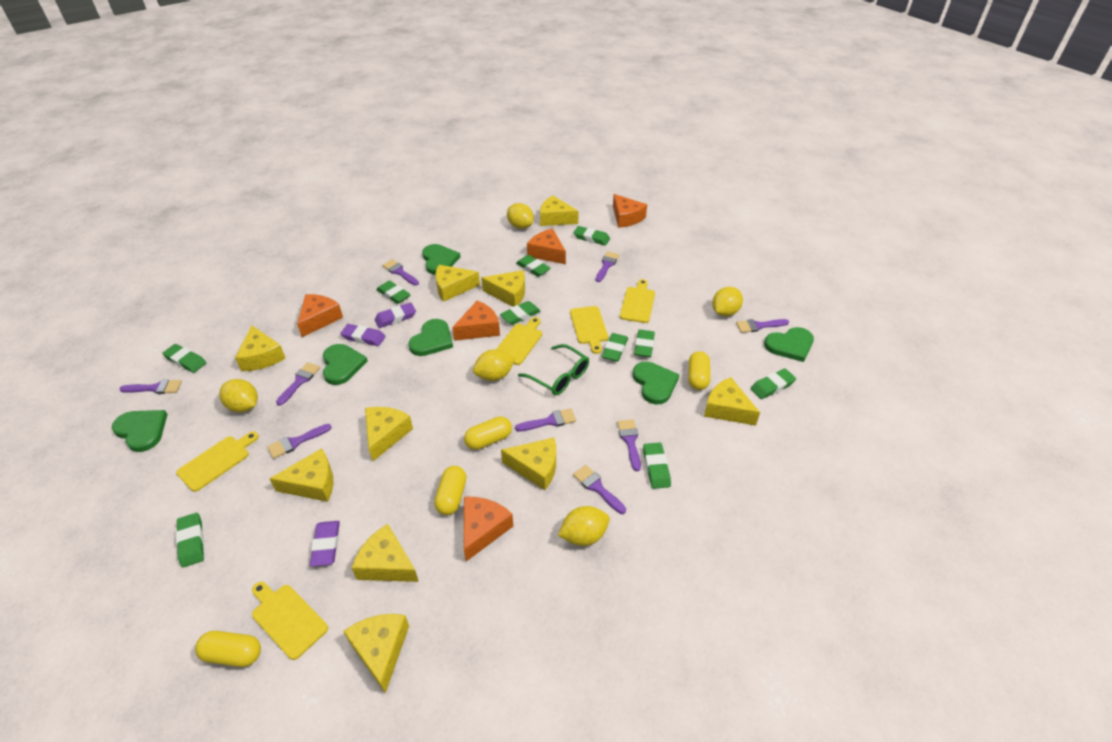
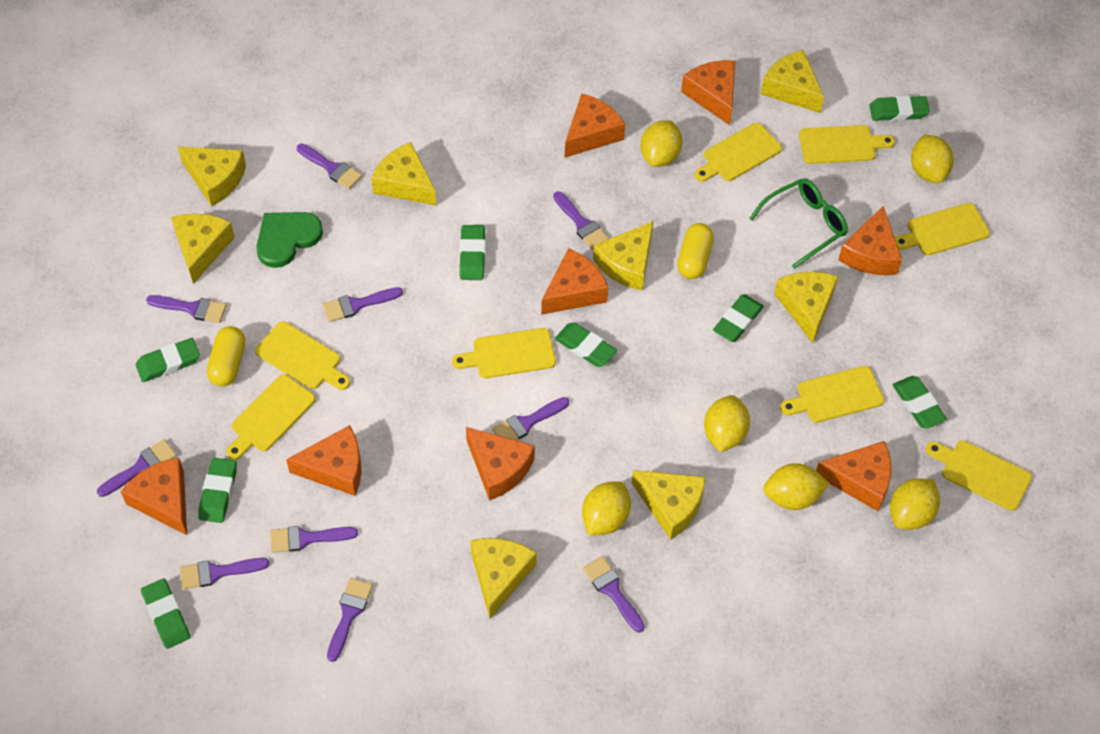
green eraser: [162,344,206,373] [176,513,204,568] [376,281,411,304] [500,301,541,325] [516,255,551,277] [574,226,610,245] [602,333,628,362] [634,330,655,357] [643,443,671,489] [750,369,796,399] = 10 -> [136,338,200,382] [141,579,190,649] [198,458,237,523] [460,225,485,280] [555,323,617,367] [713,294,764,342] [869,95,930,121] [893,376,947,428] = 8
green heart: [112,410,168,452] [323,344,368,385] [408,319,453,356] [422,244,460,275] [633,362,679,405] [764,327,814,362] = 6 -> [256,212,323,268] = 1
orange cheese: [297,294,343,337] [452,300,500,341] [464,497,513,561] [527,229,566,264] [613,194,647,228] = 5 -> [120,458,187,535] [286,425,361,496] [466,427,535,501] [541,248,608,315] [565,94,625,157] [681,60,735,125] [816,441,891,511] [838,206,902,275] = 8
purple brush: [120,379,182,394] [267,424,332,459] [276,362,320,406] [382,259,419,286] [515,408,576,431] [573,465,626,514] [596,251,620,282] [617,419,641,472] [736,319,789,333] = 9 -> [97,439,177,497] [146,295,227,323] [180,558,269,590] [270,526,358,553] [297,144,362,189] [323,287,403,322] [327,578,373,662] [492,397,569,440] [553,191,609,250] [583,556,645,632] = 10
purple eraser: [310,521,340,566] [340,324,386,346] [375,303,416,328] = 3 -> none = 0
yellow capsule: [195,631,261,667] [434,466,466,515] [464,416,512,450] [688,351,710,390] = 4 -> [207,326,245,387] [677,223,714,279] = 2
yellow cheese: [235,325,285,371] [269,448,333,502] [343,614,409,693] [352,524,419,582] [365,407,413,461] [435,265,480,302] [481,270,525,307] [501,438,556,490] [540,196,579,226] [704,377,760,426] = 10 -> [171,214,235,284] [178,147,246,206] [371,142,436,206] [470,538,537,618] [593,221,653,290] [632,470,706,540] [761,50,824,113] [774,272,838,343] = 8
yellow cutting board: [176,431,259,492] [252,582,328,660] [496,317,542,365] [570,306,608,354] [620,279,655,323] = 5 -> [226,375,315,460] [255,321,350,390] [452,328,556,378] [694,123,782,182] [780,366,884,423] [799,125,895,164] [895,203,990,255] [925,440,1032,511] = 8
yellow lemon: [219,379,258,412] [473,349,515,381] [507,203,534,229] [558,506,610,546] [712,287,743,316] = 5 -> [582,481,631,536] [641,121,682,167] [704,395,750,452] [763,463,829,510] [890,478,940,530] [911,134,954,183] = 6

